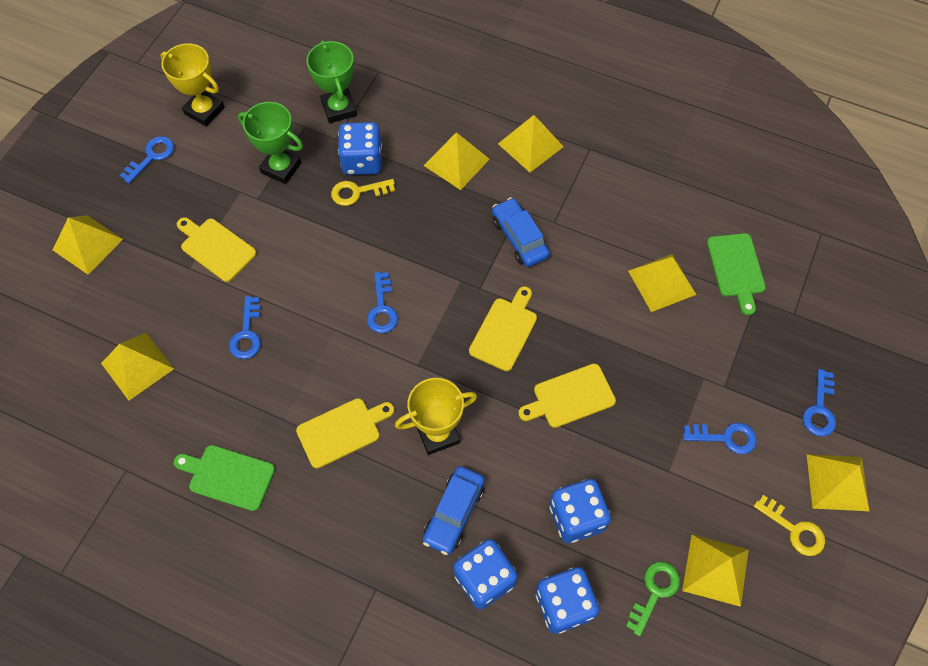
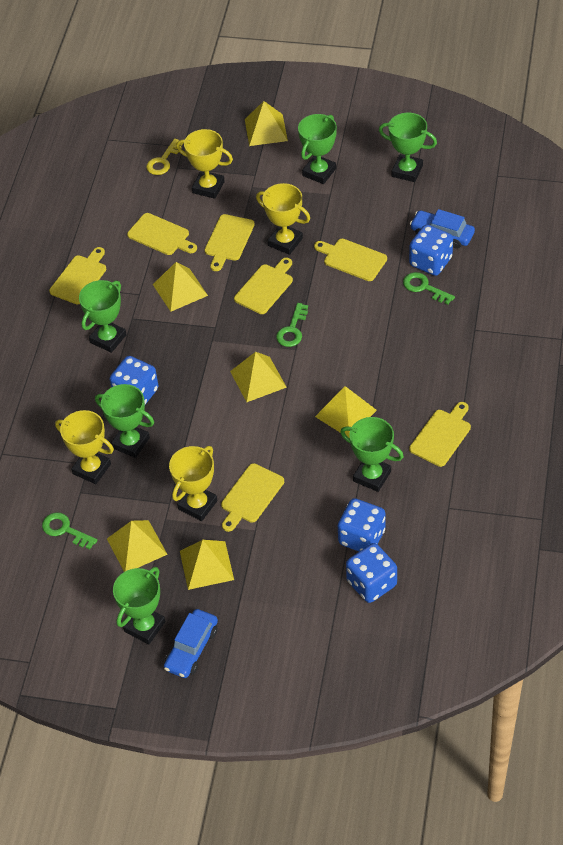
blue key: [120,136,174,184] [229,296,261,359] [367,272,398,333] [683,423,757,454] [803,369,836,436] = 5 -> none = 0
green cutting board: [174,445,275,511] [707,233,766,315] = 2 -> none = 0
green key: [626,562,680,636] = 1 -> [42,512,98,549] [276,303,308,347] [403,272,455,305] = 3
green trophy: [238,102,303,184] [306,40,357,123] = 2 -> [79,280,127,353] [95,384,154,458] [113,567,165,644] [298,114,337,184] [340,417,404,492] [379,113,437,182] = 6
yellow cutting board: [177,217,257,282] [296,398,394,469] [469,286,537,371] [518,364,616,428] = 4 -> [49,247,106,304] [127,213,197,255] [205,214,255,271] [221,463,284,532] [234,258,293,314] [314,239,387,281] [409,402,471,467] = 7
yellow key: [331,179,395,206] [754,495,825,556] = 2 -> [146,138,183,175] = 1
yellow pyramid: [52,215,123,274] [101,333,174,401] [423,132,490,190] [498,115,564,172] [628,254,696,312] [682,535,749,607] [806,454,869,511] = 7 -> [107,520,168,572] [153,262,208,312] [180,540,234,590] [230,352,287,402] [245,101,288,146] [315,386,377,438] = 6
yellow trophy: [160,43,225,127] [395,378,477,455] = 2 -> [55,410,114,484] [169,446,218,521] [176,129,233,199] [256,183,310,255] = 4

